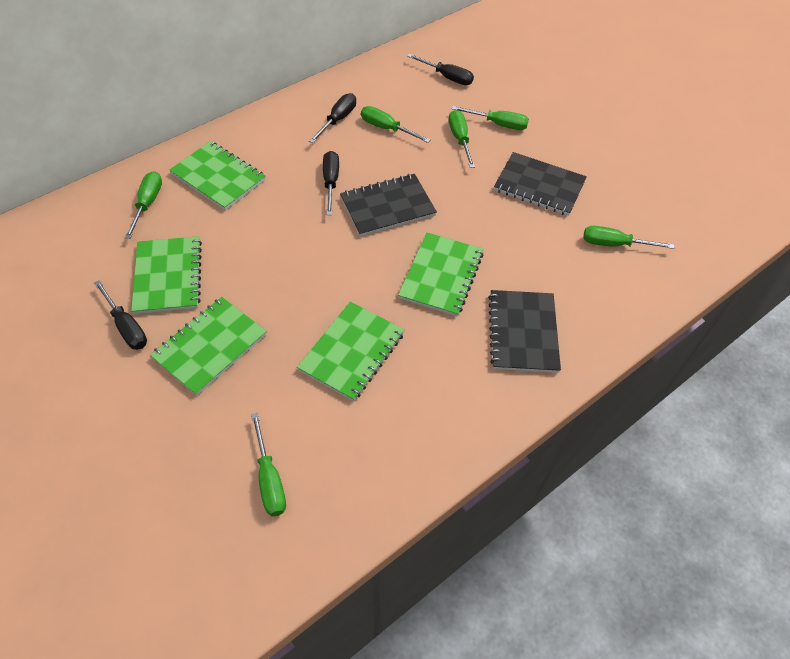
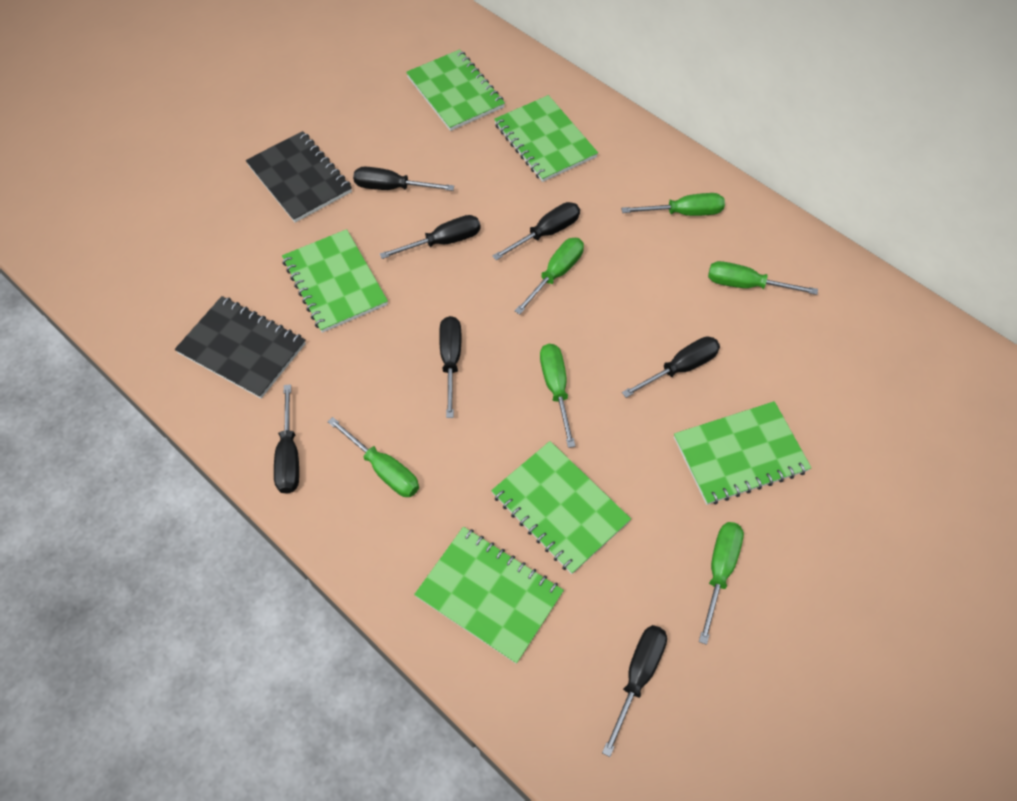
black notebook: [340,174,437,237] [488,290,561,373] [494,152,587,216] = 3 -> [175,296,306,399] [246,131,352,223] = 2
black screwdriver: [94,280,147,350] [309,93,356,143] [323,151,339,215] [407,54,474,85] = 4 -> [274,384,299,494] [353,167,454,191] [380,215,481,259] [439,316,461,418] [492,202,580,260] [602,625,667,757] [622,336,720,398] = 7
green notebook: [131,236,202,314] [150,297,267,396] [169,141,266,210] [297,302,404,402] [398,232,484,316] = 5 -> [282,229,388,333] [406,49,505,131] [414,527,564,664] [491,441,631,574] [494,95,598,182] [674,401,812,505] = 6

